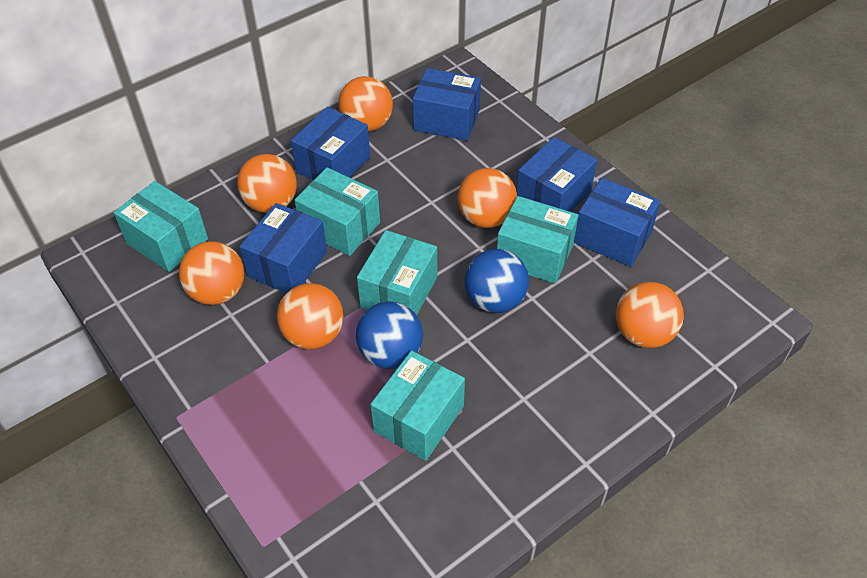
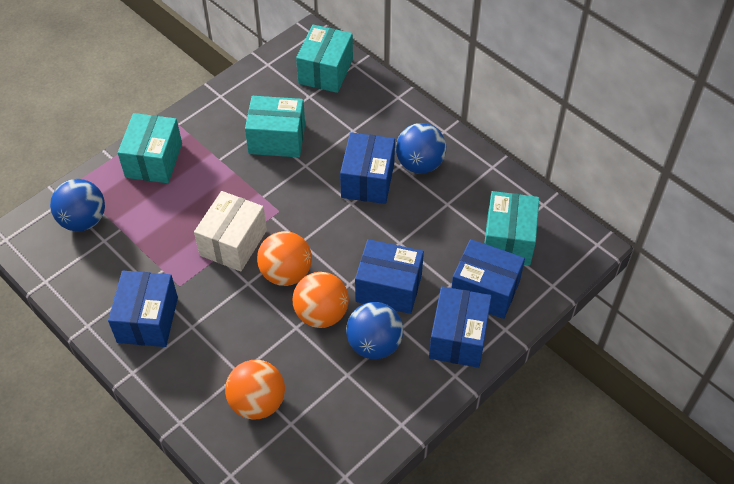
blue ball: [356,301,423,369] [465,249,529,313] = 2 -> [50,179,105,231] [346,302,403,359] [396,123,446,174] = 3
orange ball: [179,241,244,305] [237,154,297,213] [277,283,343,349] [338,76,393,132] [458,168,517,228] [616,282,684,348] = 6 -> [225,360,285,420] [257,231,312,286] [293,272,349,328] = 3
turquoise box: [114,181,208,272] [294,167,380,256] [357,230,437,315] [370,351,465,461] [497,196,579,284] = 5 -> [118,113,182,183] [245,96,305,157] [296,25,353,93] [484,191,540,266] = 4
white box: none = 0 -> [194,191,267,272] = 1

